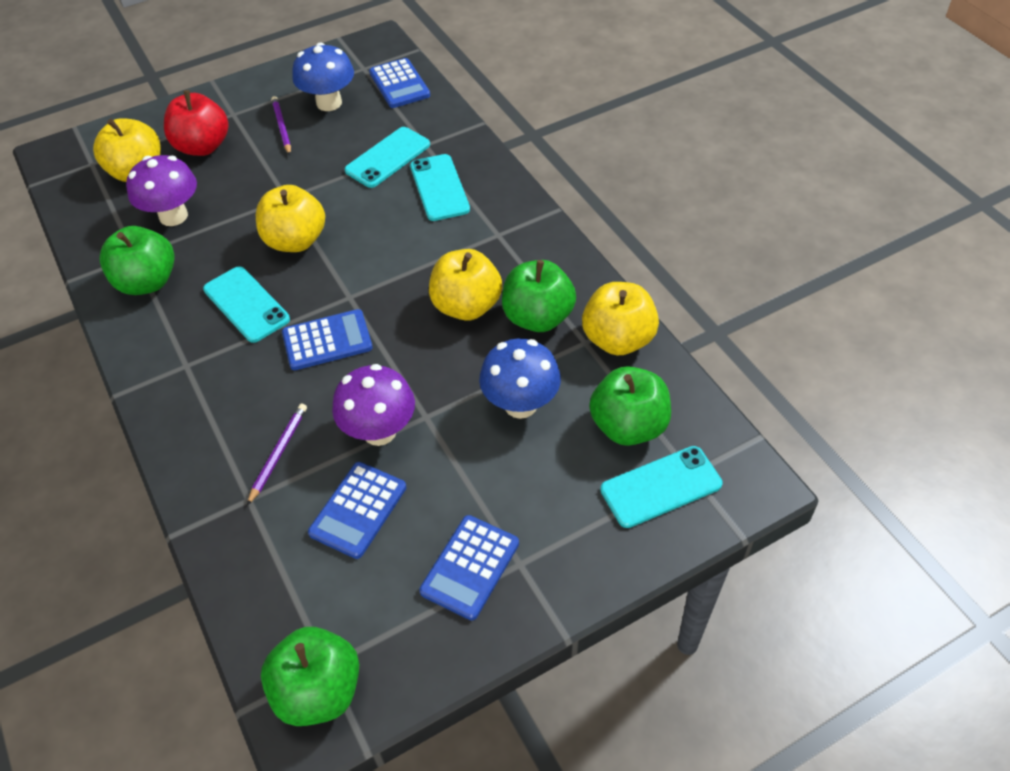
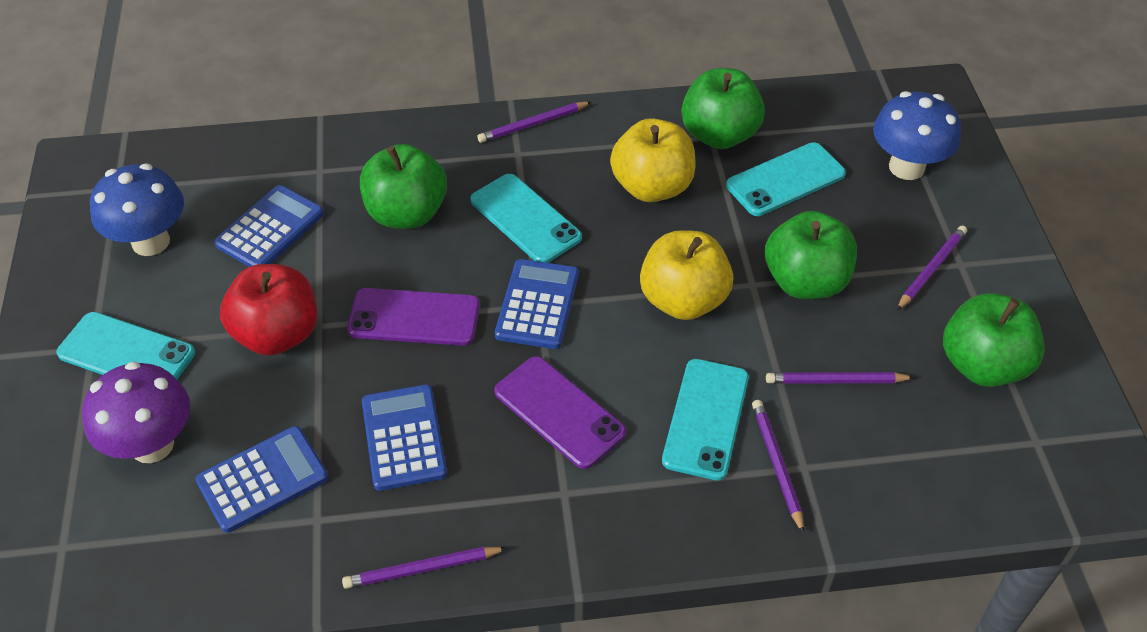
purple mushroom: [126,155,197,226] [332,364,415,446] = 2 -> [82,361,190,463] = 1
purple pencil: [247,404,307,506] [271,96,291,155] = 2 -> [342,547,507,589] [477,102,591,143] [752,400,804,534] [766,372,915,384] [897,225,967,310] = 5
purple phone: none = 0 -> [347,288,480,346] [494,356,626,469] = 2
yellow apple: [93,118,161,182] [256,185,325,252] [429,249,502,321] [582,282,659,356] = 4 -> [610,118,696,202] [640,230,733,320] = 2

